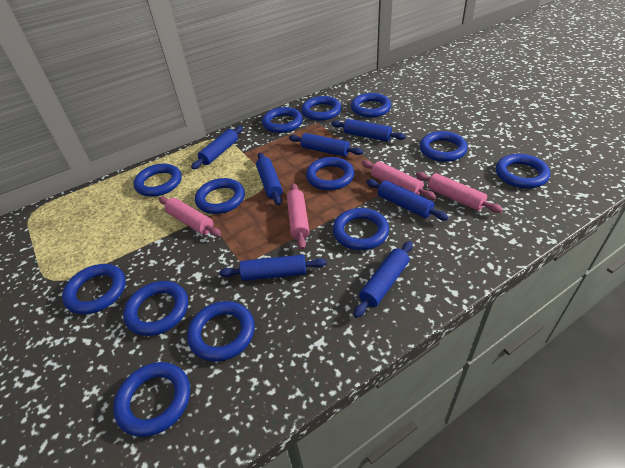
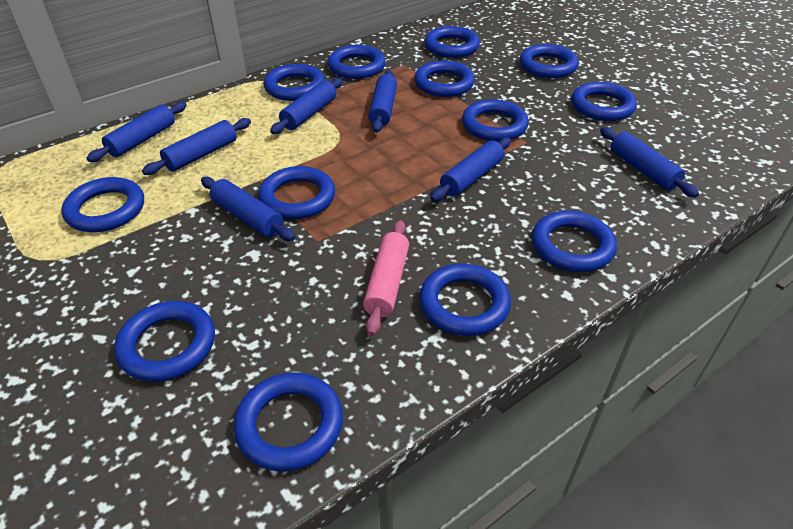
pink rolling pin: [159,197,221,237] [287,183,310,250] [361,160,436,200] [416,172,503,213] = 4 -> [363,220,409,336] = 1

